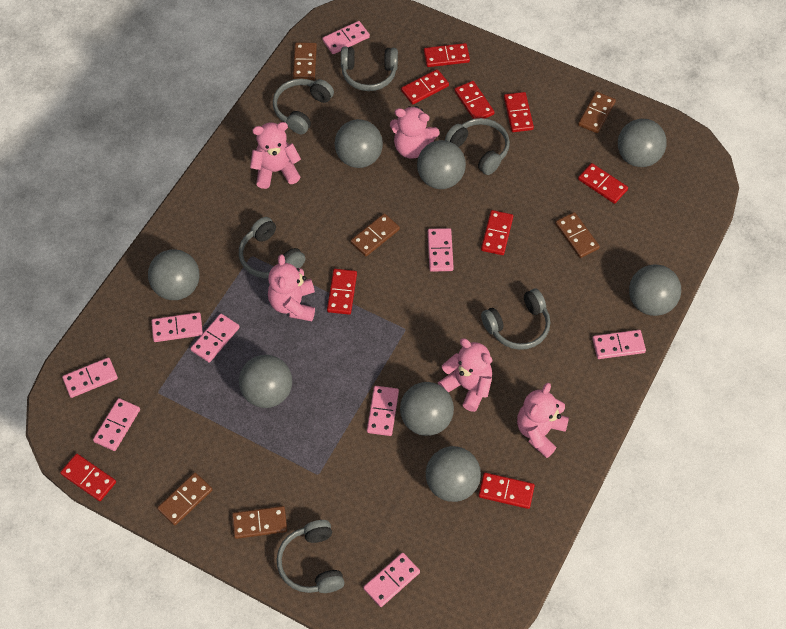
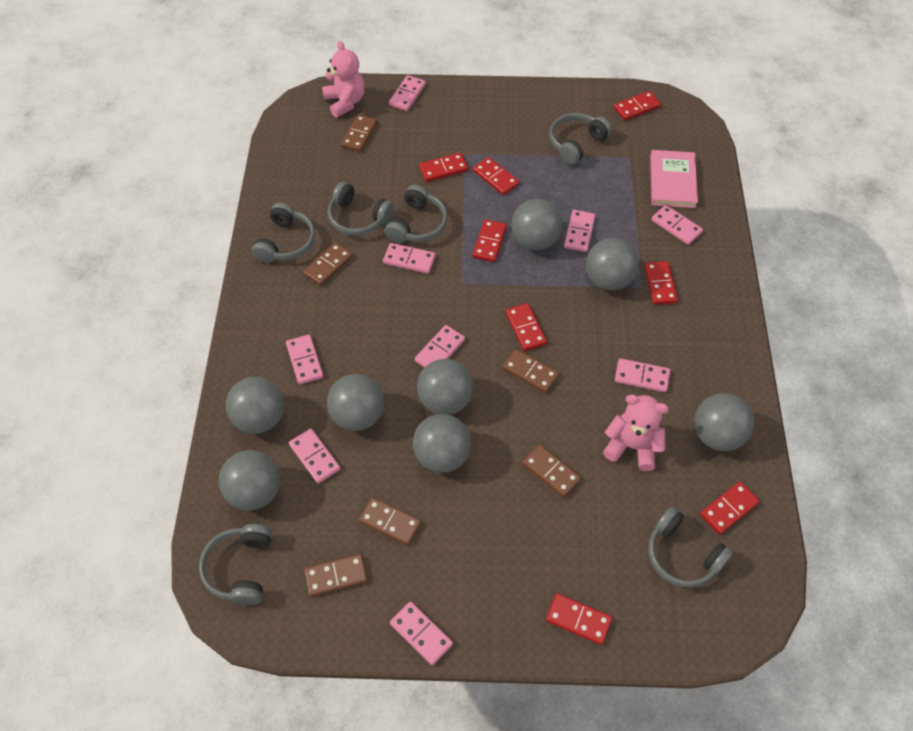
pink book: none = 0 -> [650,150,698,208] = 1
pink teddy bear: [250,122,301,189] [268,254,315,321] [390,106,440,159] [438,338,492,412] [517,383,569,458] = 5 -> [322,41,365,118] [603,395,669,471] = 2
red domino: [60,454,116,501] [327,269,357,315] [401,69,449,105] [424,43,470,67] [454,81,495,119] [478,473,535,509] [481,210,513,255] [504,92,534,132] [578,163,628,204] = 9 -> [419,153,468,182] [472,219,507,262] [473,157,519,195] [506,303,547,351] [546,593,612,645] [614,91,661,121] [644,261,678,305] [700,481,760,535] = 8

